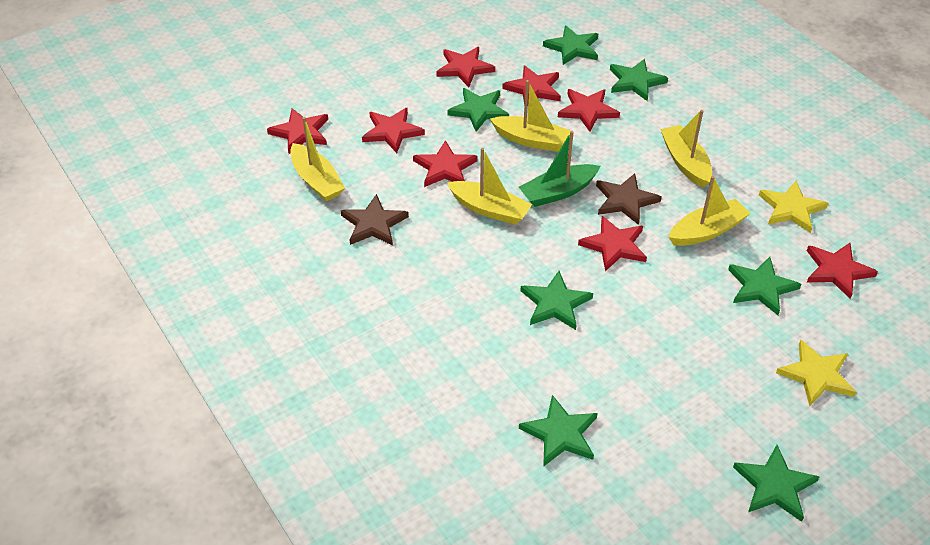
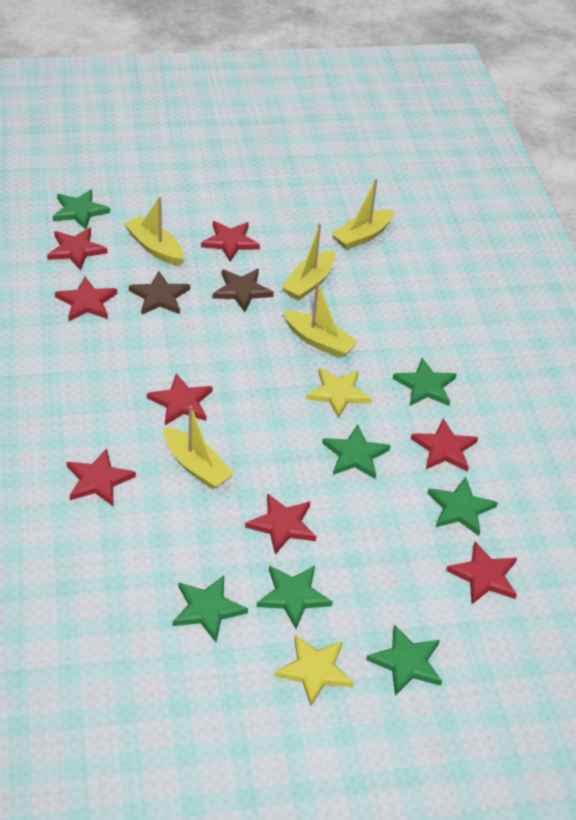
green boat: [519,131,600,207] = 1 -> none = 0

